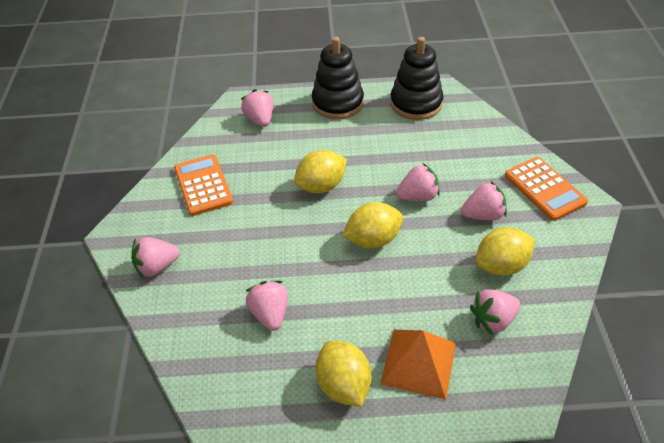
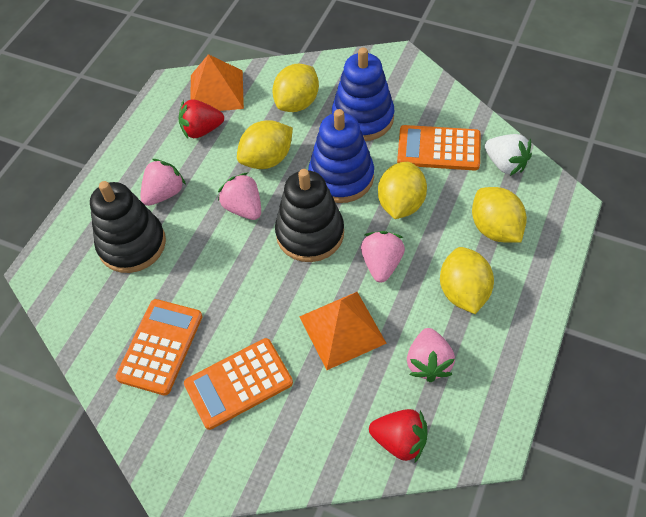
blue stacking toy: none = 0 -> [308,109,374,203] [332,47,394,141] = 2
orange calculator: [174,154,233,216] [505,157,588,221] = 2 -> [115,299,203,395] [184,338,293,430] [397,125,481,170] = 3
orange pyramid: [380,330,456,400] = 1 -> [190,54,244,111] [299,292,387,370] = 2
pink strawberry: [131,237,180,279] [241,89,273,127] [246,280,288,331] [396,163,440,201] [461,181,507,220] [470,289,521,335] = 6 -> [140,159,186,206] [218,172,261,220] [361,231,405,283] [407,328,455,382] = 4
red strawberry: none = 0 -> [179,100,224,138] [369,409,428,462] = 2
white strawberry: none = 0 -> [485,134,532,176] = 1
yellow lemon: [294,150,347,193] [315,340,372,407] [342,202,403,249] [476,227,535,276] = 4 -> [237,120,293,169] [272,64,319,112] [378,162,427,219] [440,247,494,314] [472,187,527,243] = 5

